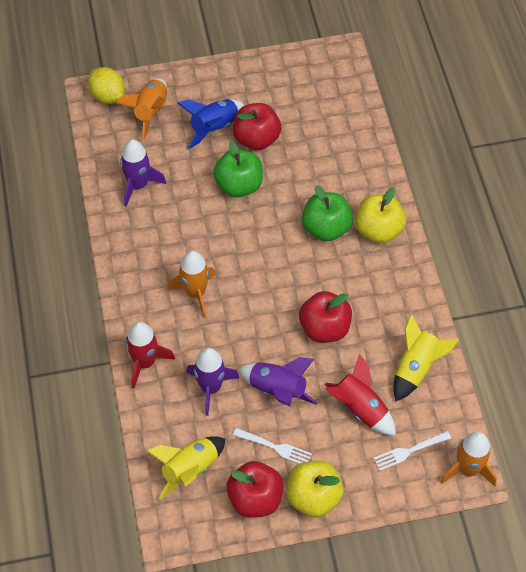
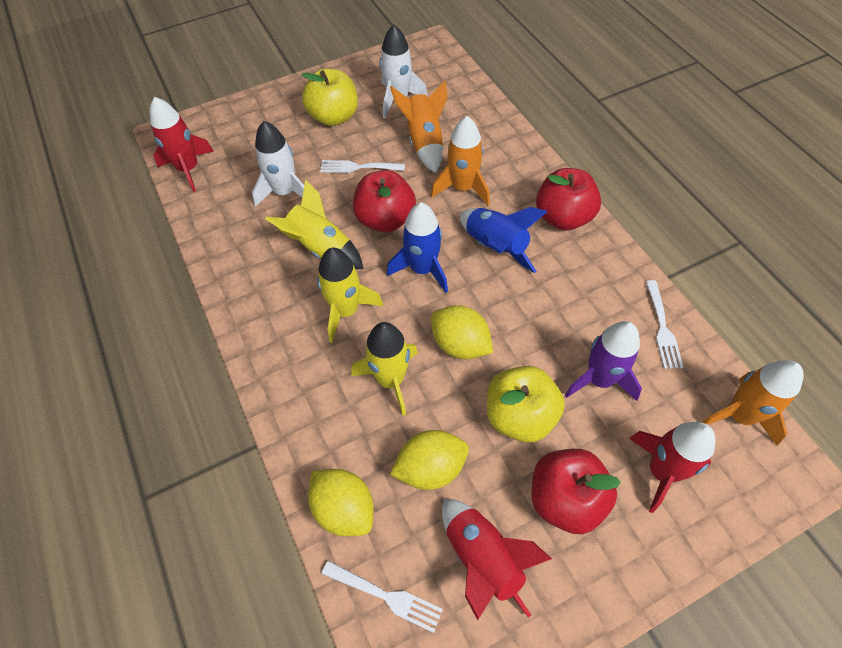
blue rocket: [177,99,244,149] = 1 -> [387,202,448,293] [460,207,548,273] = 2
green apple: [213,140,263,197] [302,185,353,241] = 2 -> none = 0
purple rocket: [120,139,166,207] [186,348,239,416] [238,357,318,406] = 3 -> [565,321,642,401] = 1
red rocket: [126,322,175,389] [325,353,396,436] = 2 -> [150,97,214,192] [442,499,552,620] [629,422,715,513] = 3
white fork: [233,428,312,464] [373,431,451,471] = 2 -> [320,160,405,173] [322,561,443,633] [646,280,684,369] = 3
white rocket: none = 0 -> [252,121,304,207] [380,24,428,119] = 2
yellow lemon: [88,67,125,104] = 1 -> [308,469,374,536] [390,430,469,490] [431,305,493,359] = 3
yellow rocket: [146,436,225,500] [393,314,459,401] = 2 -> [266,179,364,269] [317,248,383,343] [351,322,418,416] = 3

